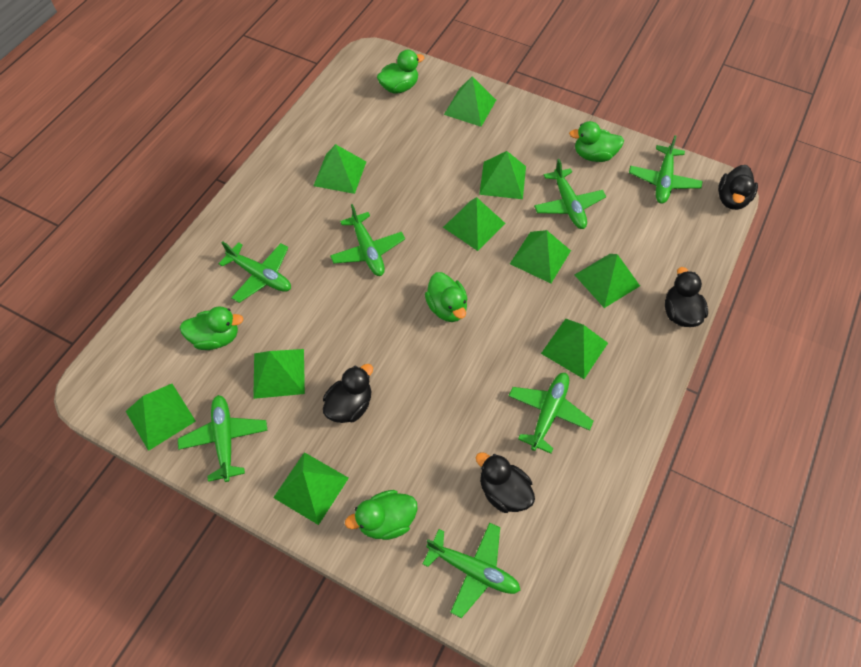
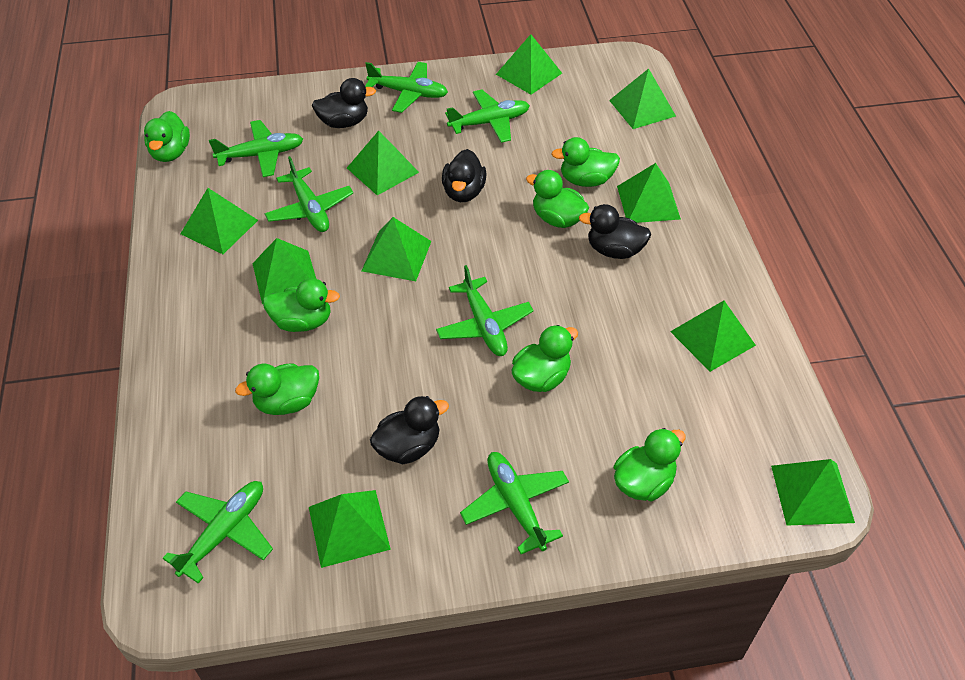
green duck: [180,306,243,350] [345,490,418,540] [377,50,424,94] [425,272,468,322] [569,121,624,162] = 5 -> [144,111,190,162] [235,364,319,415] [263,278,340,332] [512,325,578,392] [526,170,589,228] [551,137,620,187] [614,428,686,501] = 7

